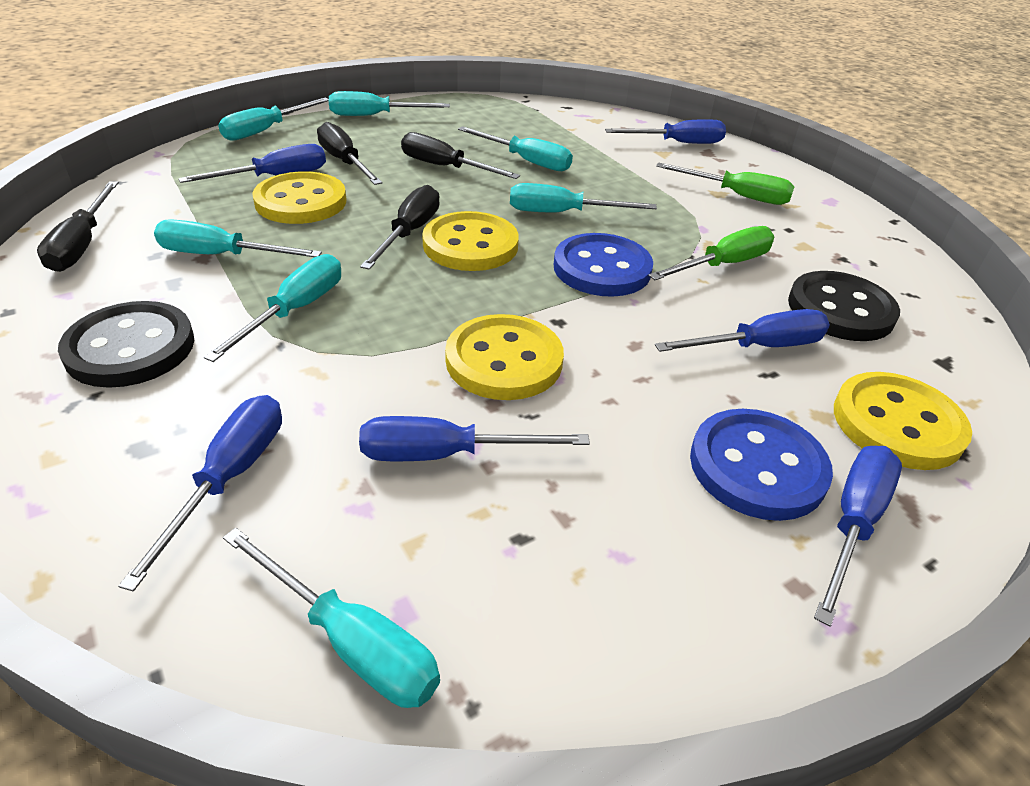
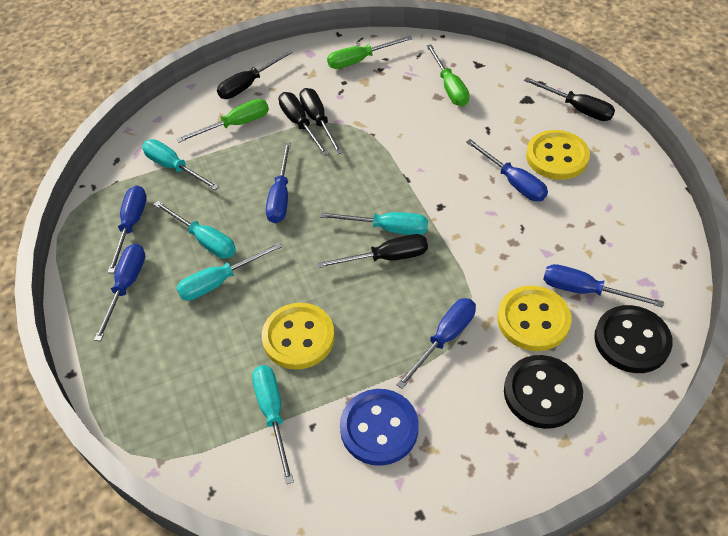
black screwdriver: [37,181,119,272] [317,122,383,185] [360,185,440,270] [401,132,520,179] = 4 -> [217,50,293,99] [279,92,329,156] [299,88,343,155] [317,234,428,268] [524,77,615,121] = 5
blue button: [554,233,653,297] [690,409,833,521] = 2 -> [340,389,419,466] = 1
green screwdriver: [648,226,774,280] [656,162,794,205] = 2 -> [177,99,269,143] [327,36,413,69] [426,44,470,106] = 3
turquoise screwdriver: [154,219,322,257] [204,254,341,362] [218,98,329,141] [223,528,440,708] [329,91,450,116] [458,126,573,171] [510,183,657,212] = 7 -> [142,139,219,190] [154,201,236,259] [176,242,282,301] [252,365,294,484] [320,212,428,235] = 5
yellow button: [252,171,347,224] [422,211,519,271] [445,314,564,400] [834,372,972,470] = 4 -> [262,303,335,370] [497,286,572,351] [526,130,590,180] = 3

